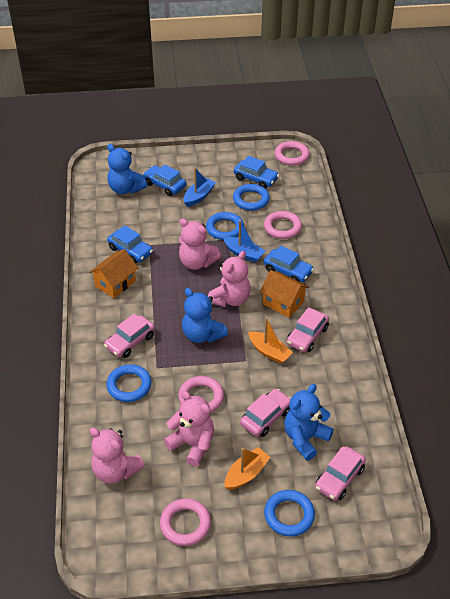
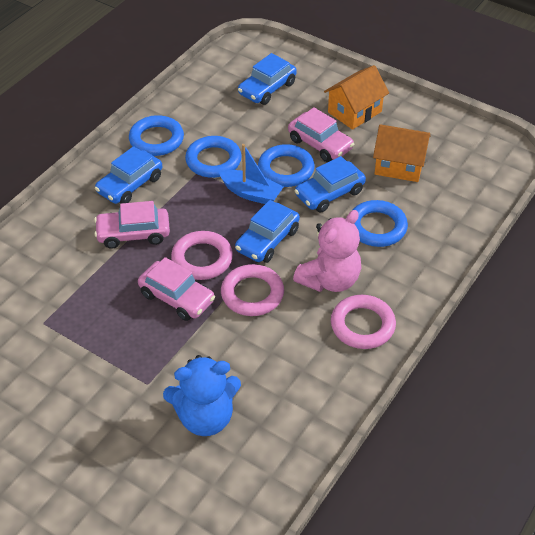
blue boat: [184,168,216,207] [223,220,265,263] = 2 -> [219,144,283,204] = 1
blue teddy bear: [107,144,147,194] [182,288,228,343] [284,384,334,460] = 3 -> [163,355,241,436] = 1
orange boat: [225,447,271,490] [248,317,293,364] = 2 -> none = 0
pink car: [104,314,155,358] [240,389,291,437] [287,307,329,352] [315,446,366,501] = 4 -> [94,201,170,249] [138,257,215,321] [288,107,354,162] = 3
pink ring: [160,498,211,546] [178,376,224,413] [264,211,302,239] [275,141,310,166] = 4 -> [171,231,233,280] [221,264,284,316] [331,295,396,349] = 3
pink teddy bear: [90,427,145,484] [164,391,214,467] [179,218,221,270] [208,251,251,307] = 4 -> [293,210,361,292] = 1

